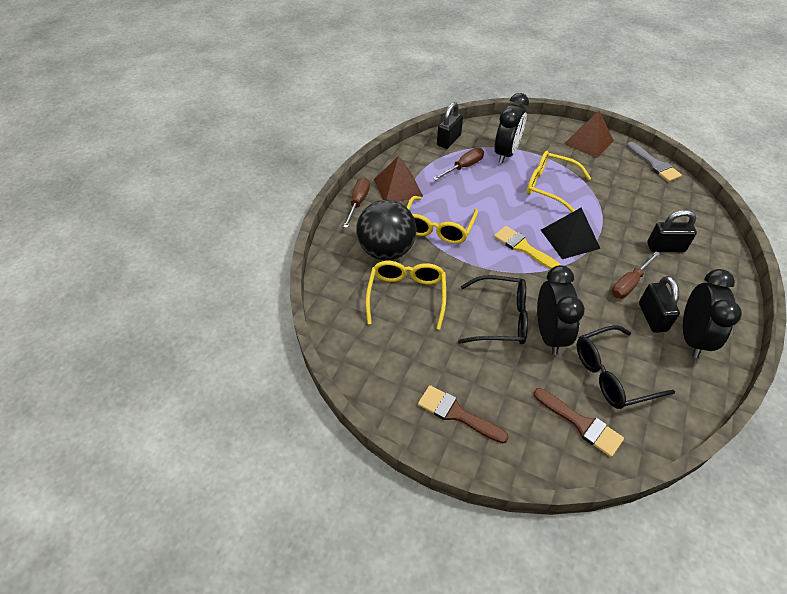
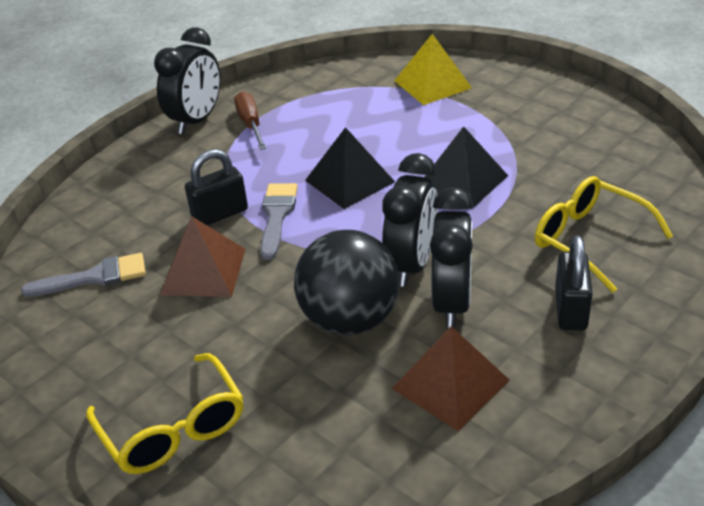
black glasses: [458,275,528,344] [577,325,675,409] = 2 -> none = 0
black padlock: [437,102,463,149] [639,276,680,333] [647,210,697,252] = 3 -> [185,149,248,225] [555,236,593,330] = 2
black pyramid: [541,208,601,259] = 1 -> [305,127,395,209] [425,126,508,209] = 2
brown brush: [418,385,509,443] [533,388,624,457] = 2 -> none = 0
brown screwdriver: [343,178,370,228] [433,148,484,180] [612,252,660,298] = 3 -> [234,91,266,150] = 1
grey brush: [627,142,682,182] = 1 -> [21,253,146,297] [260,183,298,260] = 2
yellow brush: [494,226,561,269] = 1 -> none = 0
yellow glasses: [366,261,446,330] [406,196,478,244] [526,151,591,212] = 3 -> [86,353,244,474] [535,176,673,293] = 2
yellow pyramid: none = 0 -> [394,34,472,105] = 1

